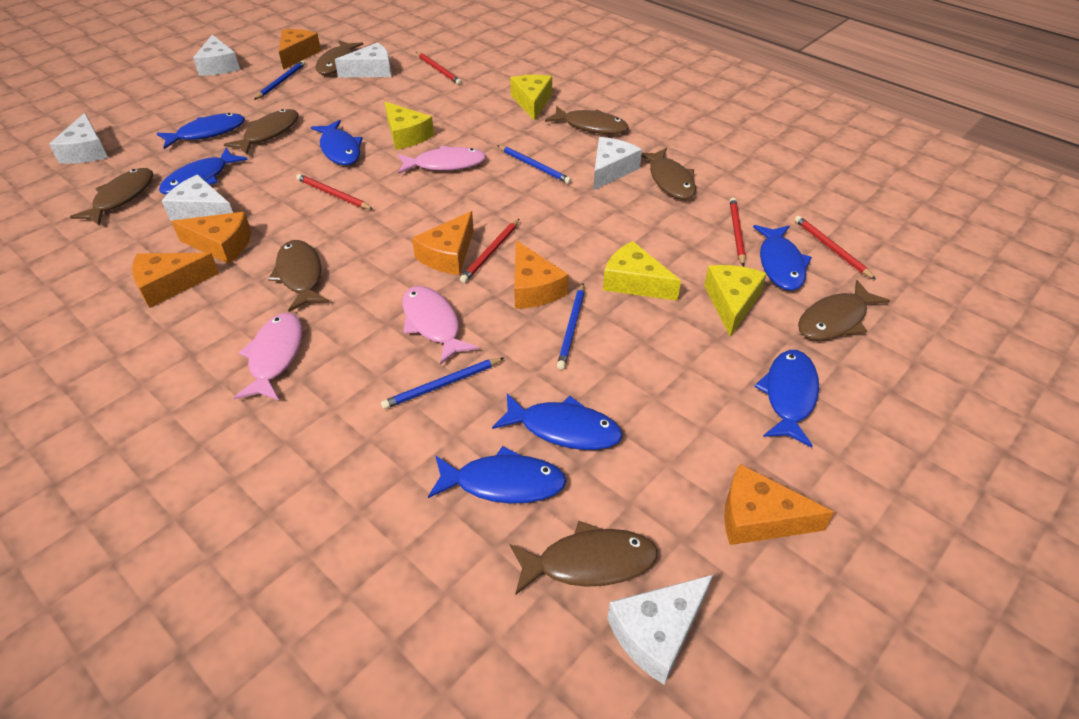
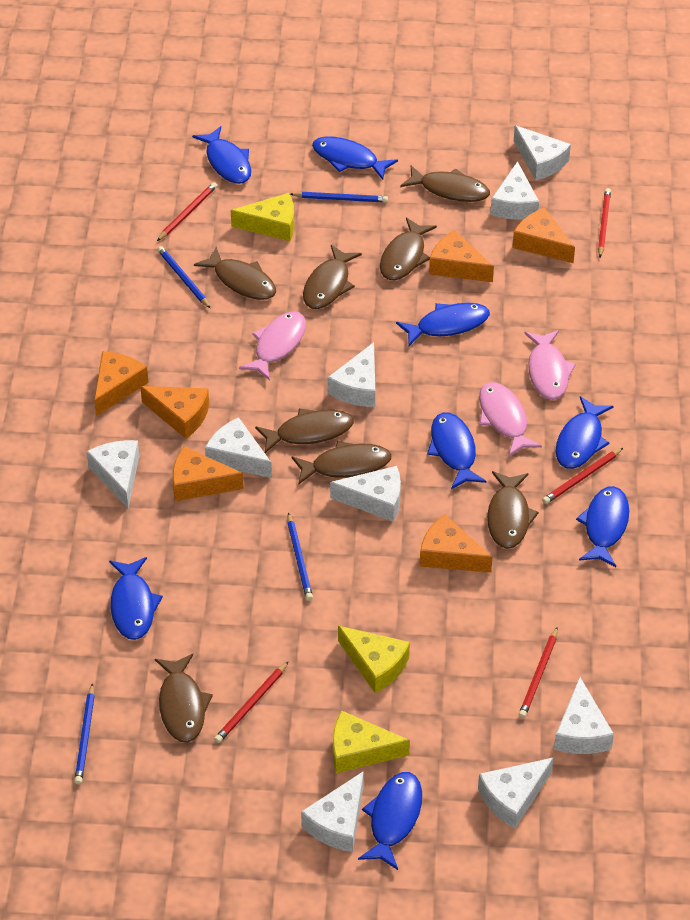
blue fish: [157,113,245,149] [159,148,248,195] [311,120,363,165] [428,446,567,503] [492,393,623,450] [753,225,812,291] [754,350,819,447] = 7 -> [109,557,163,640] [192,126,251,184] [312,136,398,180] [358,772,422,870] [396,303,490,346] [427,412,487,489] [556,396,614,469] [576,486,629,567] = 8
white cheese: [49,113,108,164] [162,175,233,221] [193,35,240,76] [335,43,391,77] [593,137,642,191] [607,575,713,685] = 6 -> [86,440,139,508] [205,417,272,478] [301,771,364,852] [328,342,375,407] [330,466,401,522] [478,757,554,829] [490,161,539,220] [514,125,571,180] [554,677,614,754] = 9
yellow cheese: [385,102,434,150] [510,75,552,121] [603,241,681,301] [704,265,767,337] = 4 -> [231,193,294,241] [333,711,410,773] [338,626,410,693] = 3

